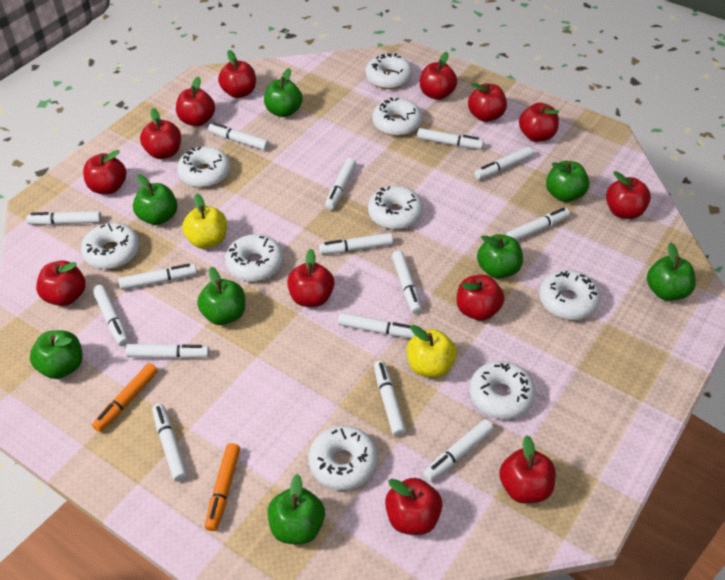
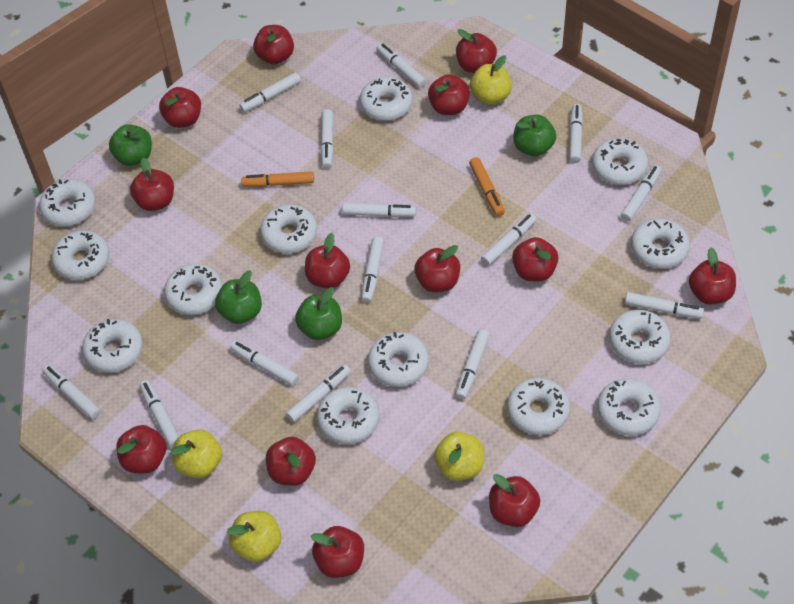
green apple: [30,330,82,379] [133,174,177,225] [197,267,245,325] [264,68,303,117] [268,474,325,545] [477,234,523,279] [546,161,589,202] [647,243,696,301] = 8 -> [109,124,152,166] [215,270,262,324] [295,287,342,340] [513,115,556,156] = 4
white donut: [81,223,140,269] [177,146,231,188] [225,234,283,282] [309,426,378,490] [365,53,413,89] [368,186,423,229] [372,97,422,136] [469,361,536,419] [539,270,601,320] = 9 -> [39,179,96,226] [51,230,110,280] [82,319,143,372] [164,264,223,315] [260,205,317,253] [317,387,379,444] [360,77,413,121] [368,332,429,387] [507,378,570,435] [592,138,648,185] [597,378,661,436] [609,310,671,364] [631,219,690,268] = 13
white marker: [26,211,102,225] [93,285,129,346] [119,264,197,290] [126,344,209,359] [152,404,188,482] [208,123,269,150] [319,233,393,254] [325,158,356,210] [338,313,415,338] [374,360,406,436] [392,250,422,314] [417,128,483,149] [423,419,493,482] [474,147,533,180] [506,208,570,240] = 15 -> [42,365,101,419] [139,380,179,448] [230,341,299,386] [239,72,301,112] [286,364,351,423] [321,109,334,169] [342,203,416,217] [361,236,384,303] [376,43,426,88] [456,329,489,399] [481,213,537,266] [569,104,583,163] [621,165,661,222] [625,292,704,319] = 14
yellow apple: [182,194,227,249] [407,325,457,378] = 2 -> [171,429,222,478] [227,511,281,562] [434,432,484,481] [470,55,512,105] = 4

